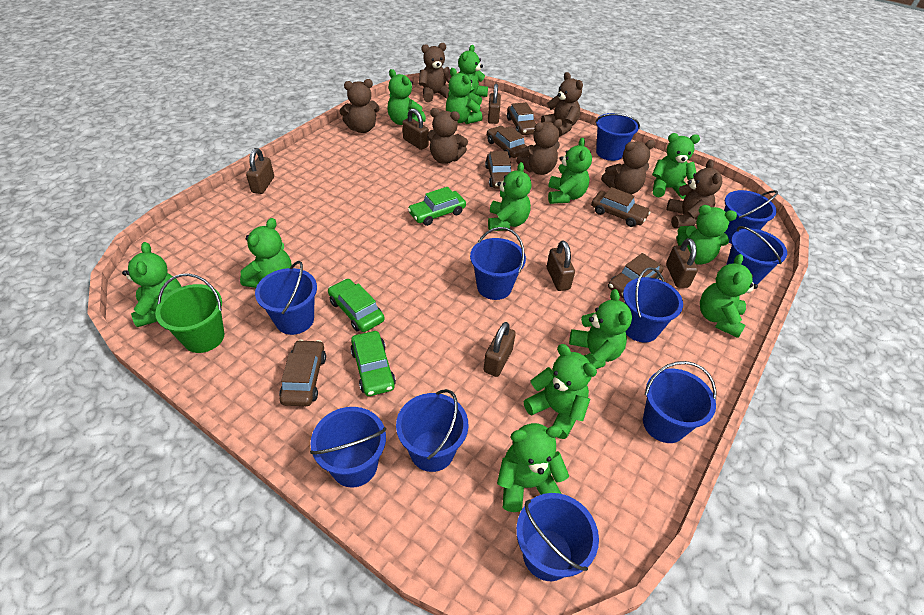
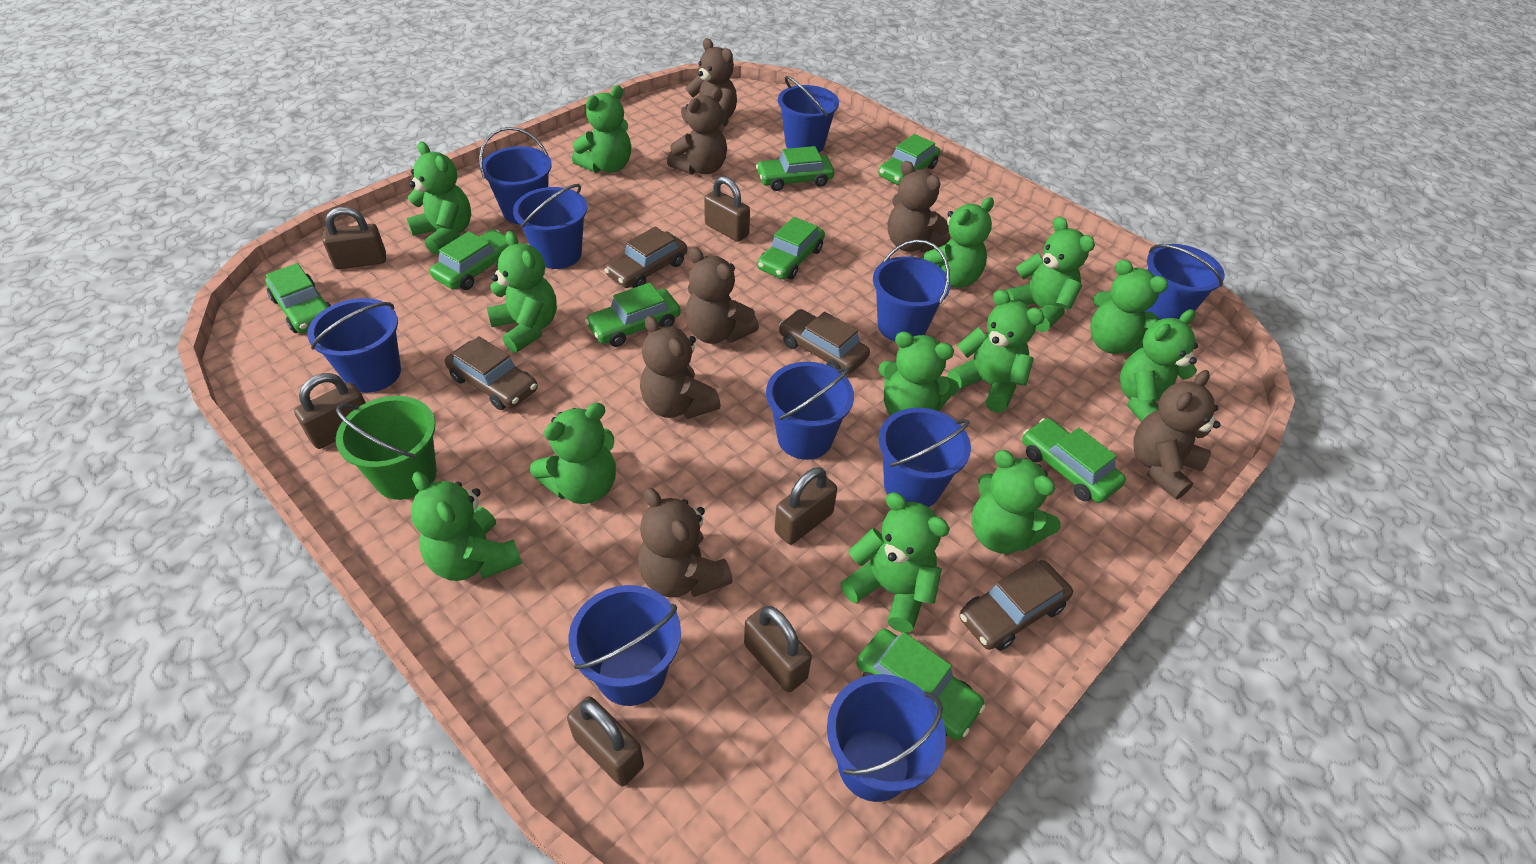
brown car: [279,340,326,406] [485,151,511,189] [487,126,527,158] [507,102,536,135] [591,187,651,227] [608,253,664,299] = 6 -> [445,336,538,410] [604,226,687,288] [779,309,870,374] [959,559,1073,651] = 4
green car: [328,279,385,332] [350,331,396,396] [408,187,466,226] = 3 -> [265,263,332,333] [430,229,509,290] [585,283,681,347] [756,146,834,191] [757,217,825,280] [856,629,986,740] [878,134,940,185] [1022,418,1126,503] = 8

